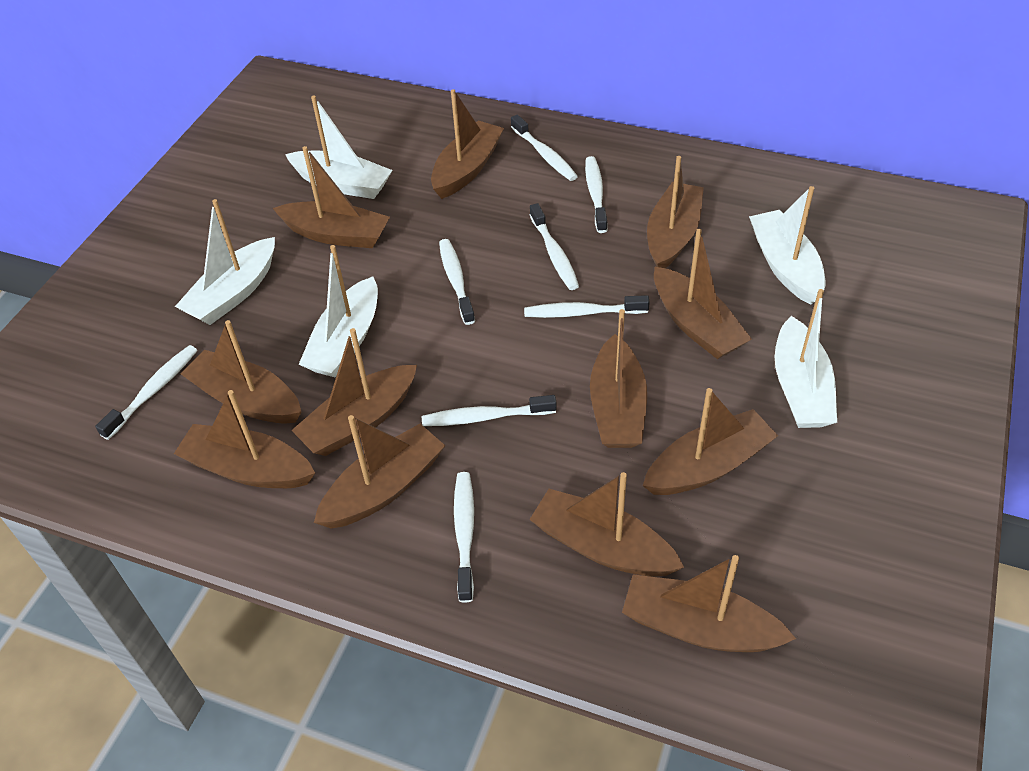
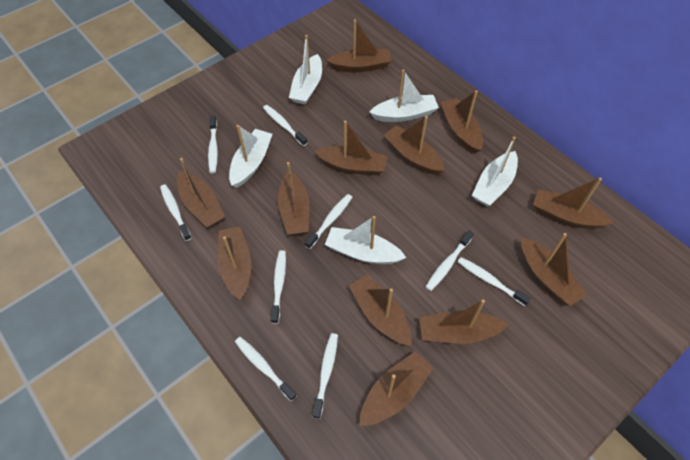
white toothbrush: [95,345,197,440] [422,395,557,426] [439,239,475,325] [454,472,474,603] [511,115,578,181] [524,295,650,318] [530,203,579,290] [585,156,608,233] = 8 -> [160,184,192,241] [208,115,218,173] [235,337,297,401] [263,105,307,146] [271,250,286,324] [305,194,352,249] [312,333,338,419] [426,230,474,291] [457,257,531,306] = 9

